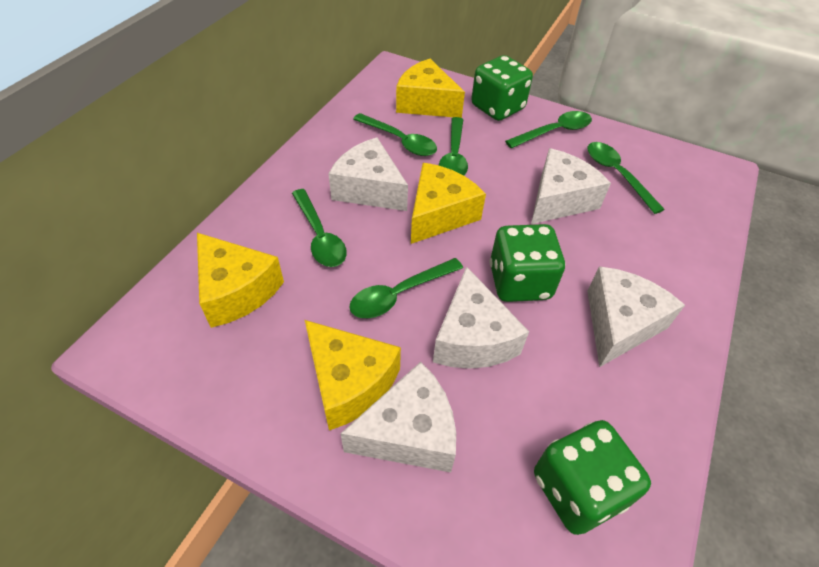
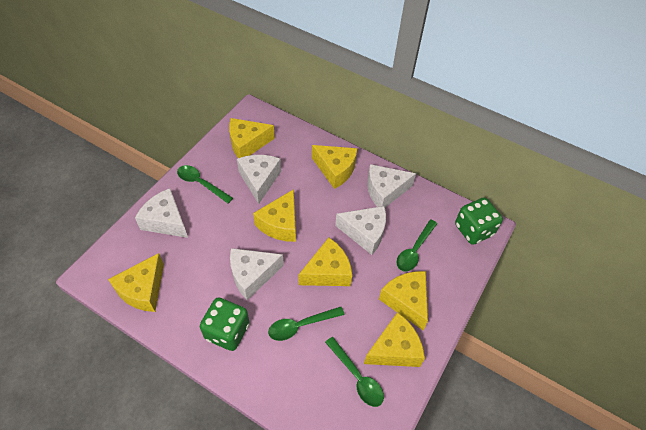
green dice: [471,55,533,121] [489,224,565,302] [534,420,651,535] = 3 -> [200,298,250,351] [455,198,503,245] = 2
green spoon: [292,189,347,267] [349,258,463,318] [353,113,437,156] [439,117,468,176] [505,111,592,148] [588,142,665,214] = 6 -> [177,165,233,204] [268,307,345,341] [325,337,384,407] [397,219,437,271] = 4
yellow cheese: [197,233,284,328] [305,320,401,430] [396,59,465,118] [411,163,486,244] = 4 -> [108,253,164,312] [229,118,275,158] [253,189,296,242] [299,237,352,286] [312,145,357,189] [364,312,425,367] [379,271,428,330] = 7

